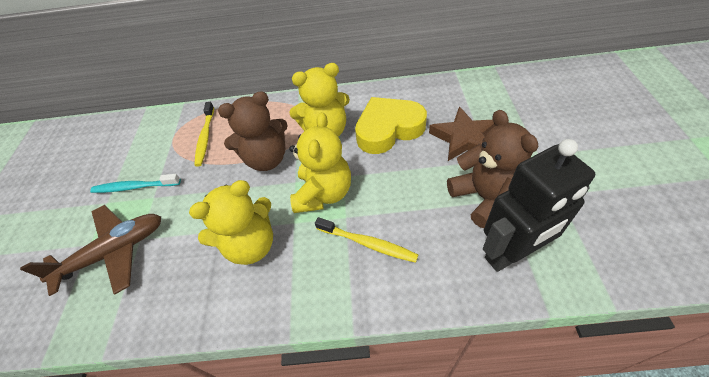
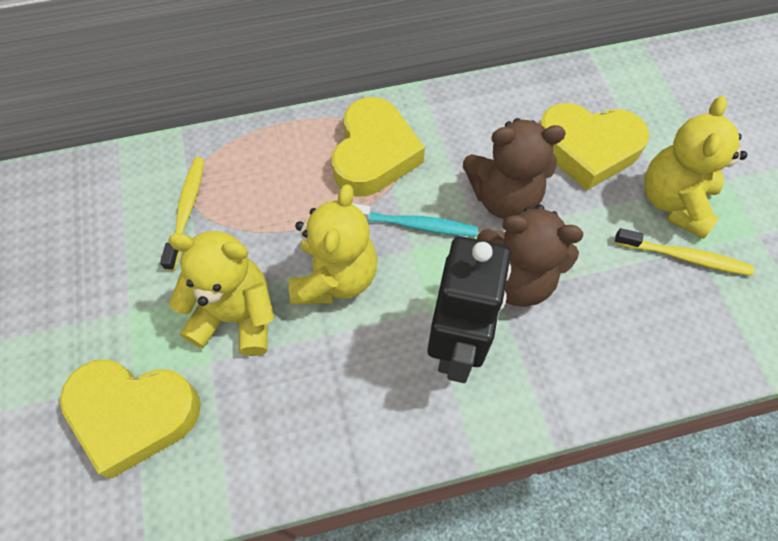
brown plane: [20,205,161,296] = 1 -> none = 0
brown star: [429,107,495,161] = 1 -> none = 0
yellow heart: [355,97,427,154] = 1 -> [60,359,201,479] [332,97,425,196] [540,103,650,190] = 3

